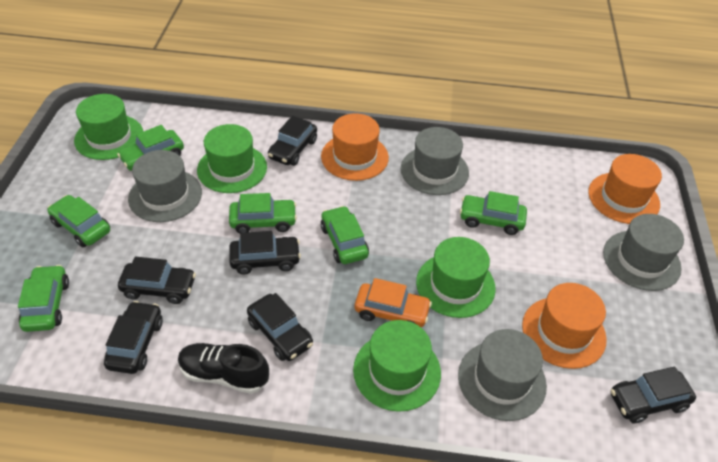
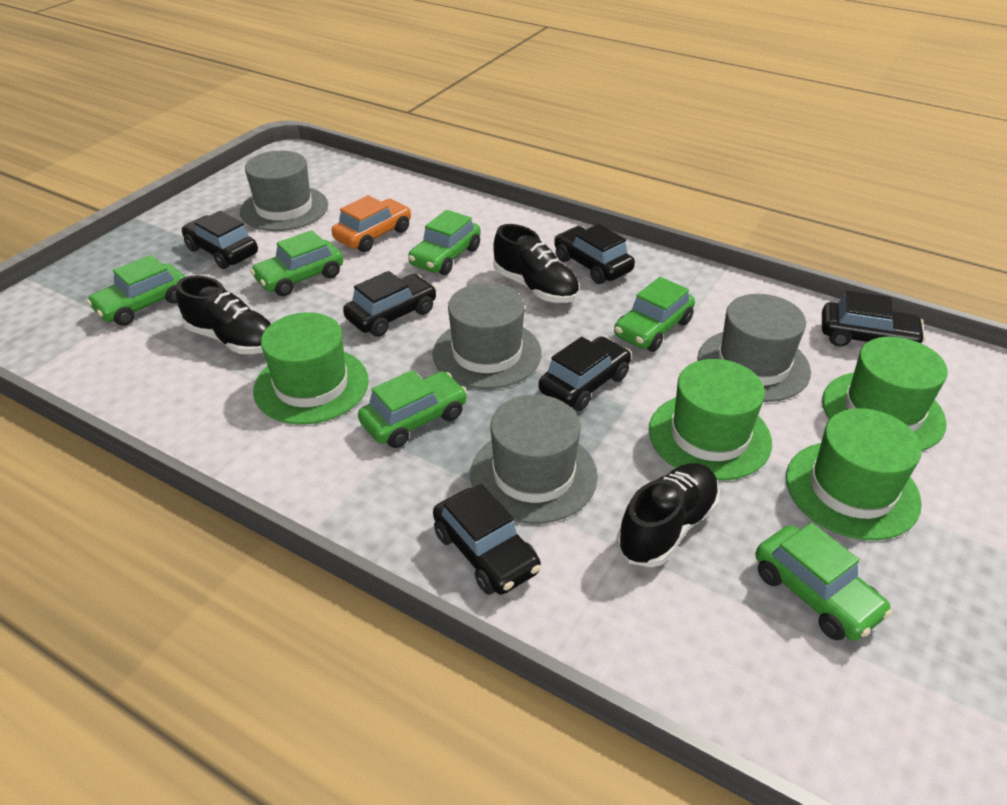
black shoe: [178,343,269,394] = 1 -> [176,276,272,354] [493,224,579,303] [617,463,720,567] = 3
orange hat: [321,113,389,181] [522,283,607,369] [588,154,662,224] = 3 -> none = 0

